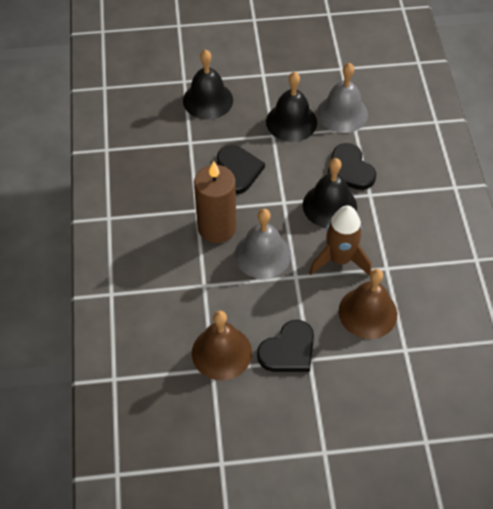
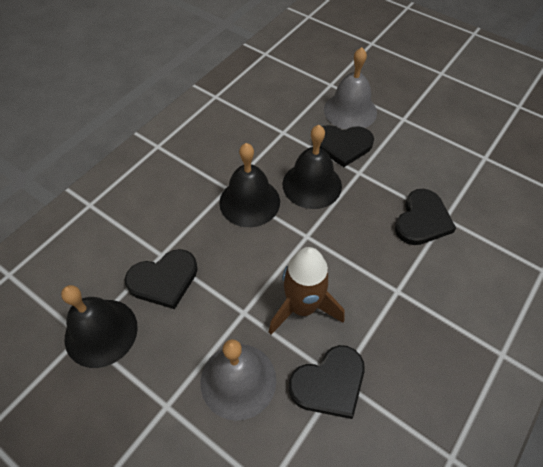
black heart: [217,145,265,194] [257,320,314,372] [327,143,376,190] = 3 -> [125,249,198,309] [289,345,365,419] [320,125,374,167] [395,189,456,245] = 4
brown bell: [192,311,252,381] [339,269,397,339] = 2 -> none = 0
brown candle: [194,161,236,243] = 1 -> none = 0

